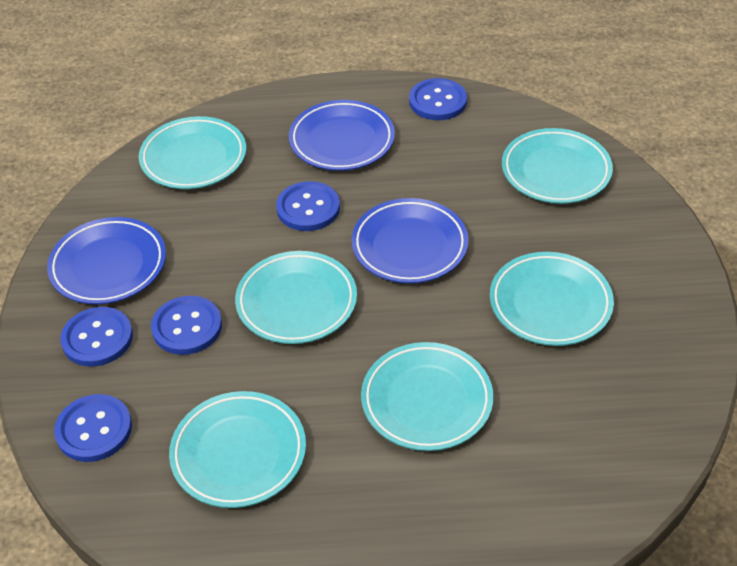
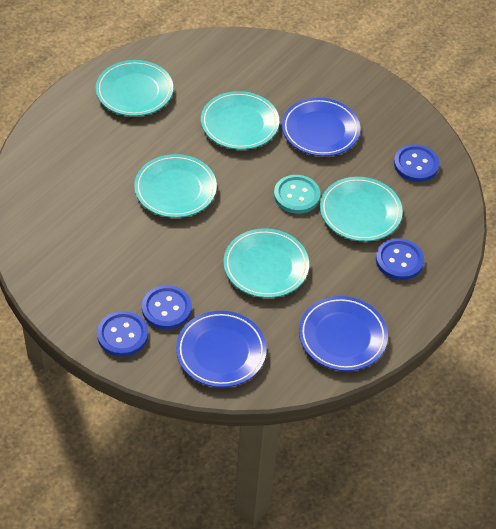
blue button: [54,394,132,462] [60,307,133,367] [151,296,222,355] [276,181,340,231] [409,78,467,120] = 5 -> [97,311,148,357] [142,285,192,329] [376,238,424,280] [394,144,440,182] = 4
turquoise button: none = 0 -> [274,175,320,214] = 1
turquoise plate: [139,116,246,189] [169,391,306,508] [235,251,357,344] [361,342,493,451] [490,252,614,346] [502,128,613,204] = 6 -> [96,60,173,116] [134,154,217,218] [201,91,279,150] [223,228,309,298] [320,177,403,242] = 5

